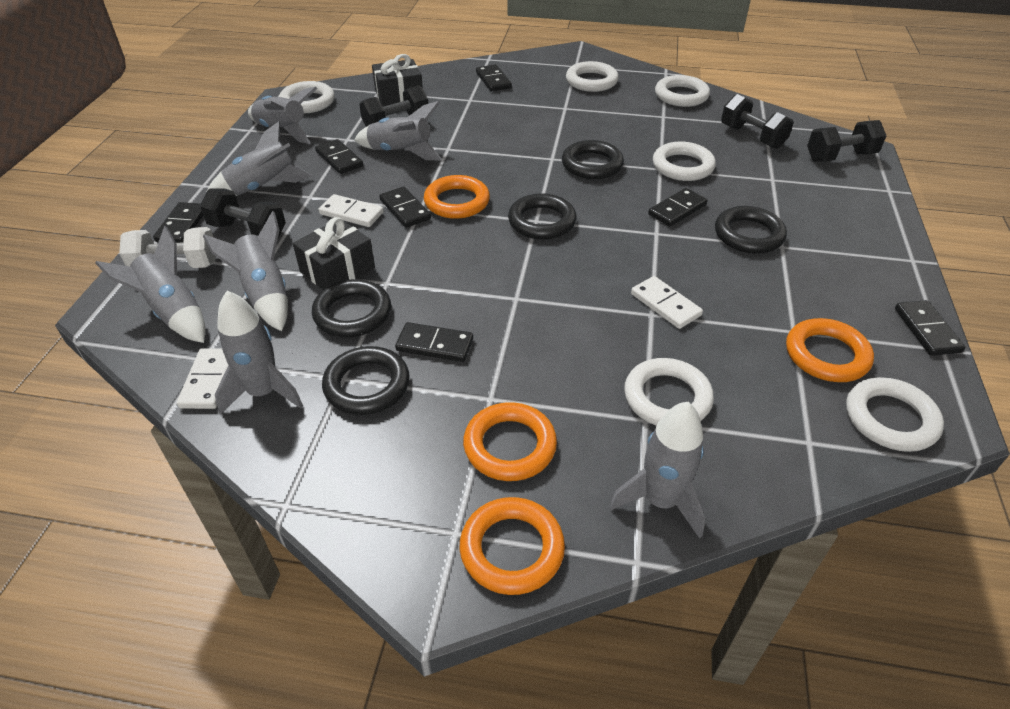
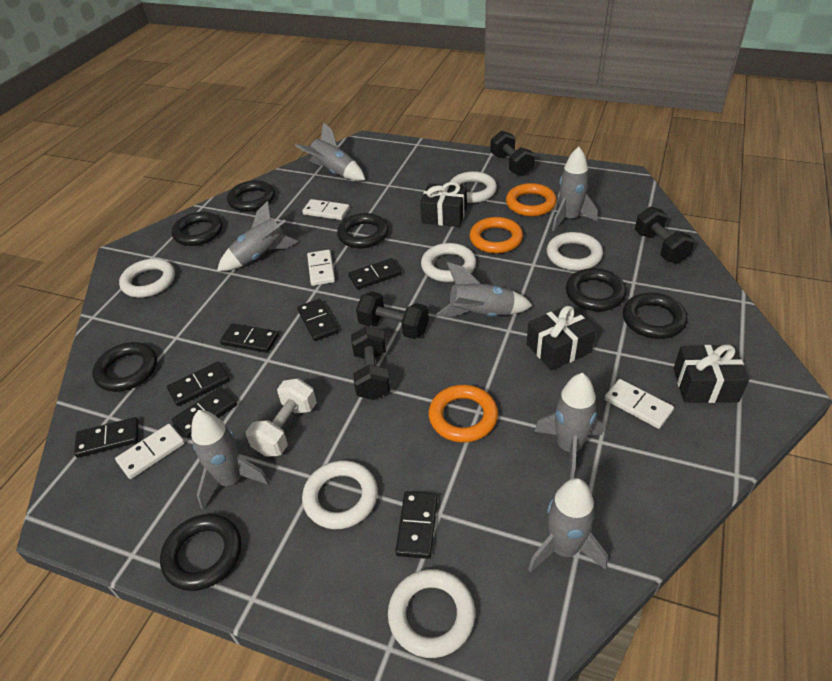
black gift: [293,217,375,290] [372,54,423,106] = 2 -> [420,182,467,227] [527,305,596,371] [673,344,749,403] = 3
black ring: [312,279,391,337] [322,346,410,415] [508,193,576,240] [562,140,624,179] [715,206,787,254] = 5 -> [92,342,157,392] [160,514,241,591] [172,212,223,246] [227,180,275,212] [337,213,389,248] [566,268,626,311] [623,293,687,339] = 7
orange ring: [424,175,490,219] [460,497,565,595] [463,402,557,481] [786,318,874,382] = 4 -> [429,385,498,443] [469,217,523,253] [506,183,557,216] = 3
white domino: [177,348,228,409] [319,194,384,227] [631,276,703,329] = 3 -> [115,424,185,479] [302,199,350,220] [307,250,335,286] [604,379,674,429] = 4

